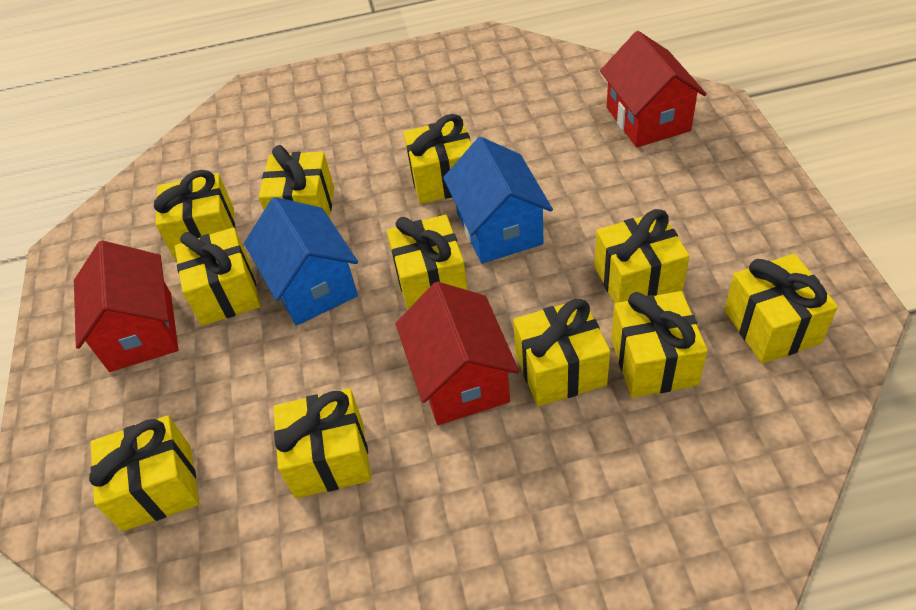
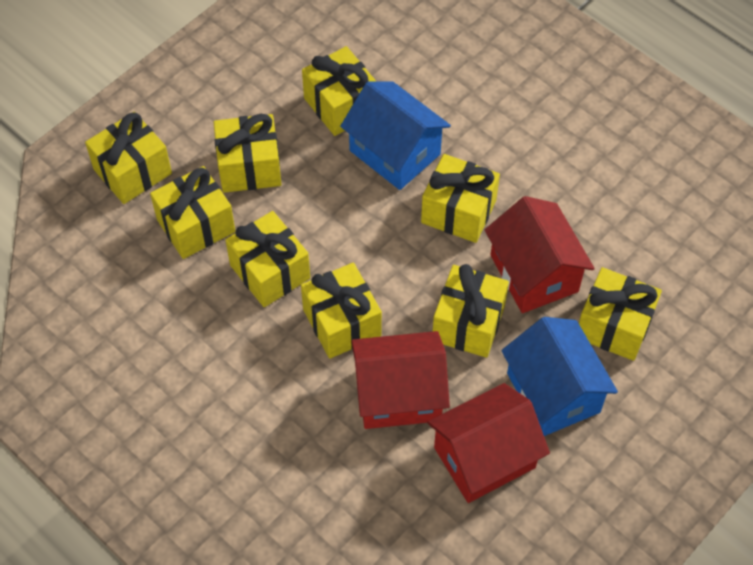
yellow gift: [89,415,199,531] [154,170,235,259] [175,227,261,326] [259,145,334,217] [273,388,371,498] [387,215,468,310] [403,114,471,204] [513,299,610,406] [594,209,690,304] [611,291,708,398] [725,254,838,364] = 11 -> [85,112,172,204] [150,166,235,259] [214,114,282,193] [226,211,310,307] [301,263,382,359] [302,46,377,136] [421,154,500,243] [433,264,509,358] [579,267,662,361] = 9

